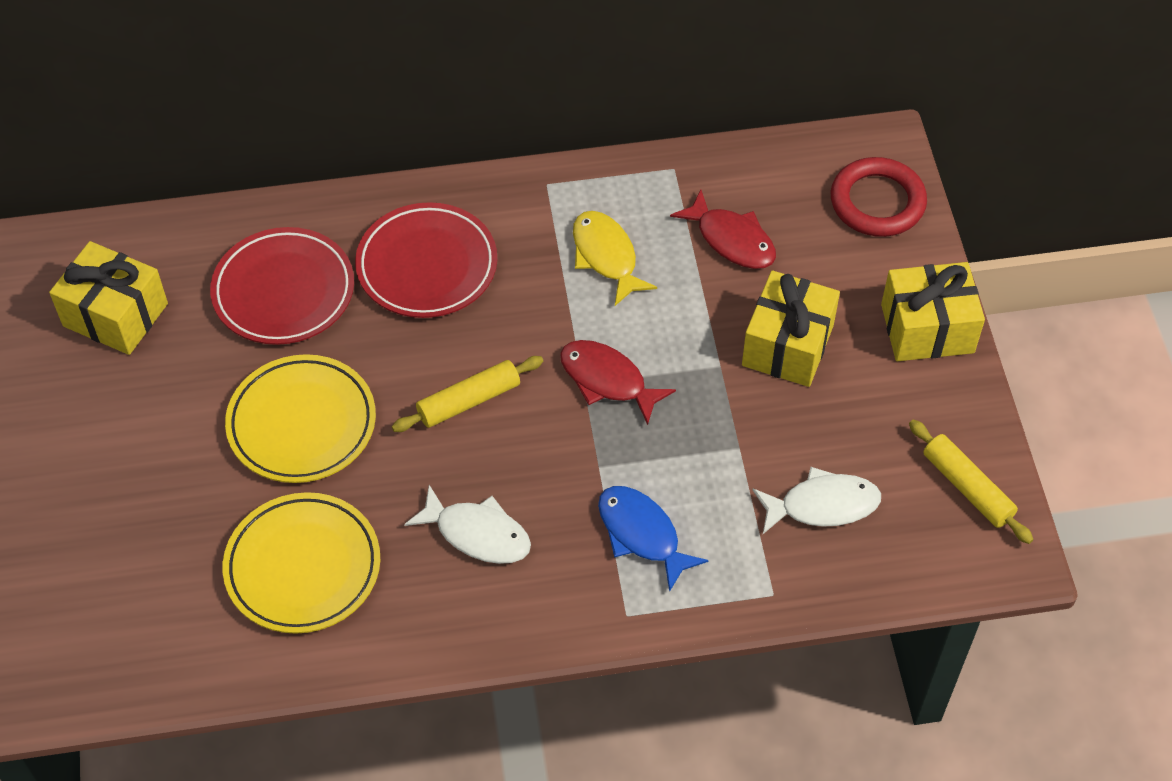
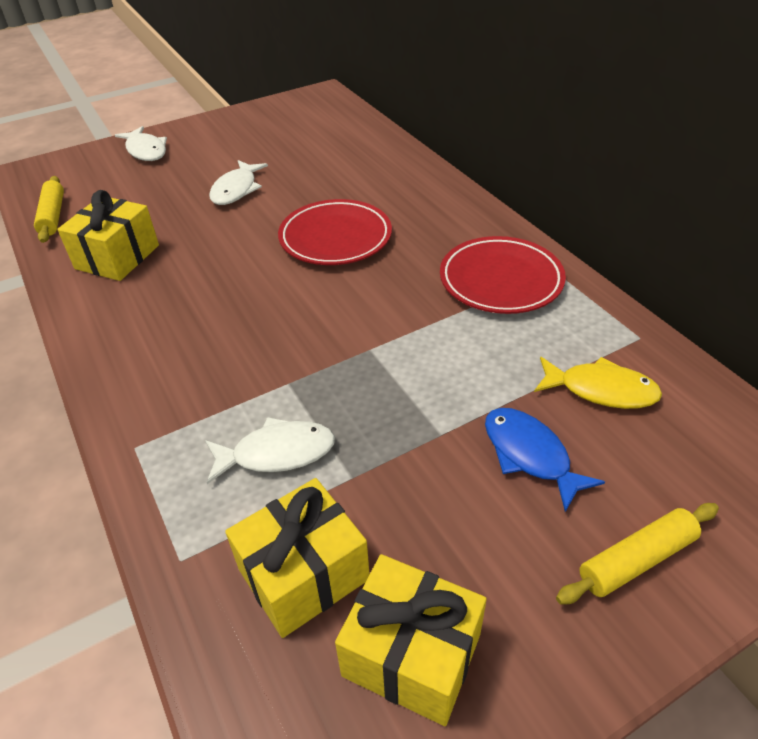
red fish: [560,340,676,425] [670,190,776,269] = 2 -> none = 0
red ring: [830,157,927,237] = 1 -> none = 0
white fish: [404,485,531,564] [753,467,881,534] = 2 -> [115,126,167,161] [205,417,335,484] [209,160,268,205] = 3
yellow plate: [223,492,380,634] [225,354,376,483] = 2 -> none = 0

